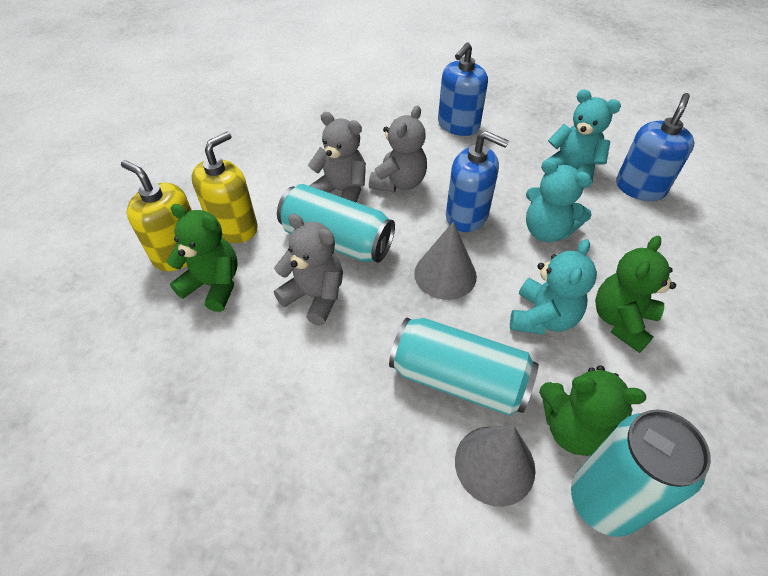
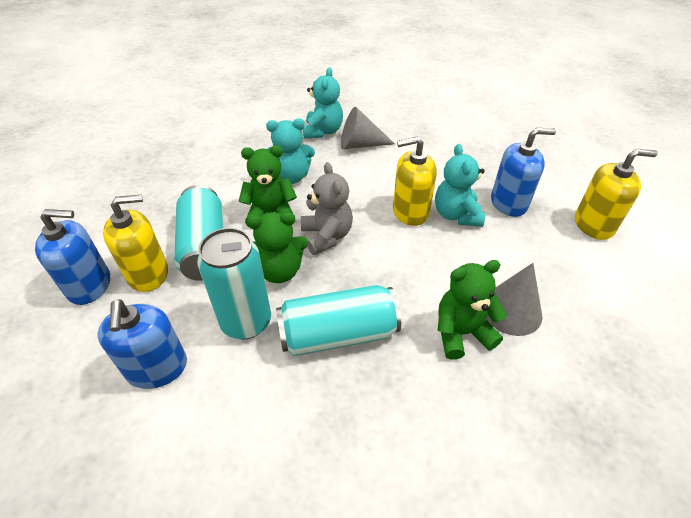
grey teddy bear: [274,214,343,326] [308,112,366,203] [369,105,427,192] = 3 -> [301,162,353,255] = 1
yellow soap dispenser: [121,160,192,271] [192,132,258,243] = 2 -> [103,194,168,292] [393,136,437,226] [575,149,658,240] = 3

